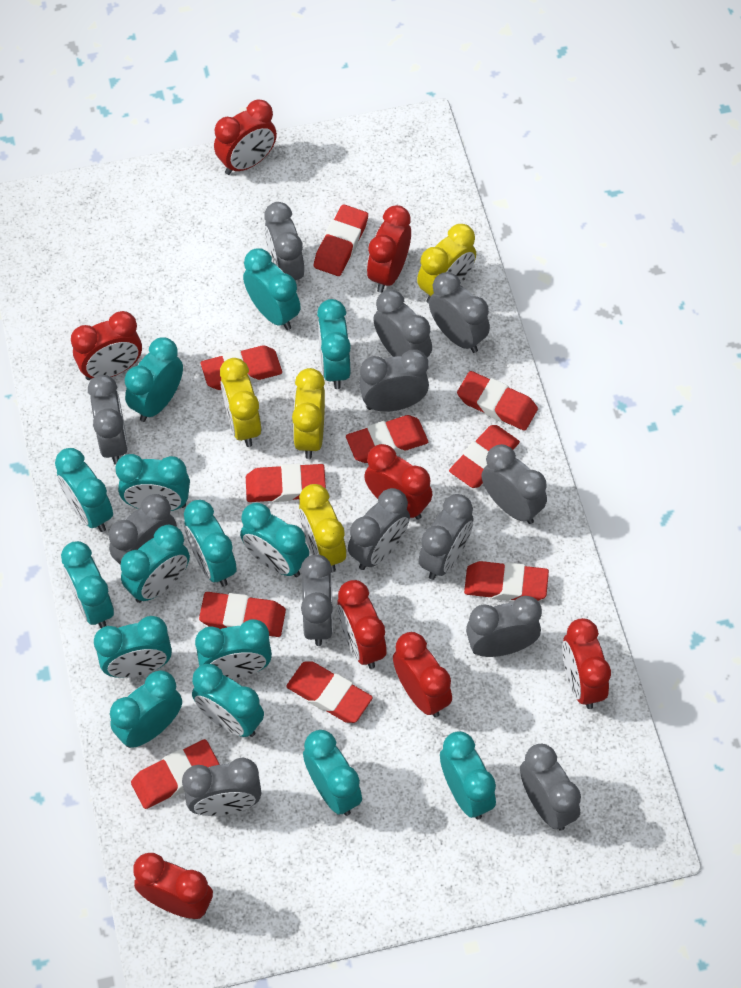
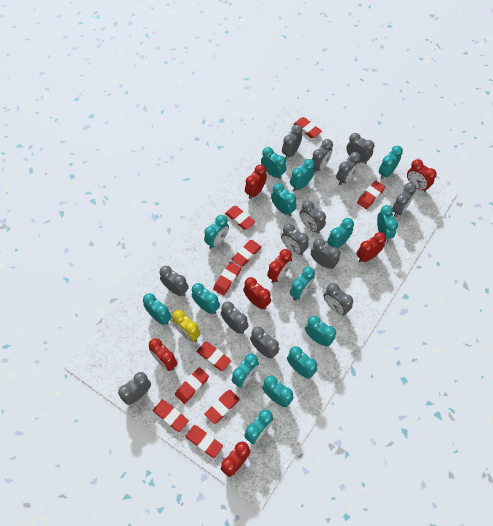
red clock: [71,311,142,380] [133,853,213,919] [214,99,277,175] [337,580,386,669] [364,444,432,520] [367,205,411,293] [393,632,452,717] [562,618,611,709] = 8 -> [149,338,177,371] [221,442,250,477] [243,277,271,310] [245,165,267,199] [267,249,292,283] [357,232,386,263] [407,159,437,192] = 7
yellow clock: [220,358,261,447] [292,368,325,459] [299,484,346,572] [417,224,476,303] = 4 -> [172,310,201,342] = 1

